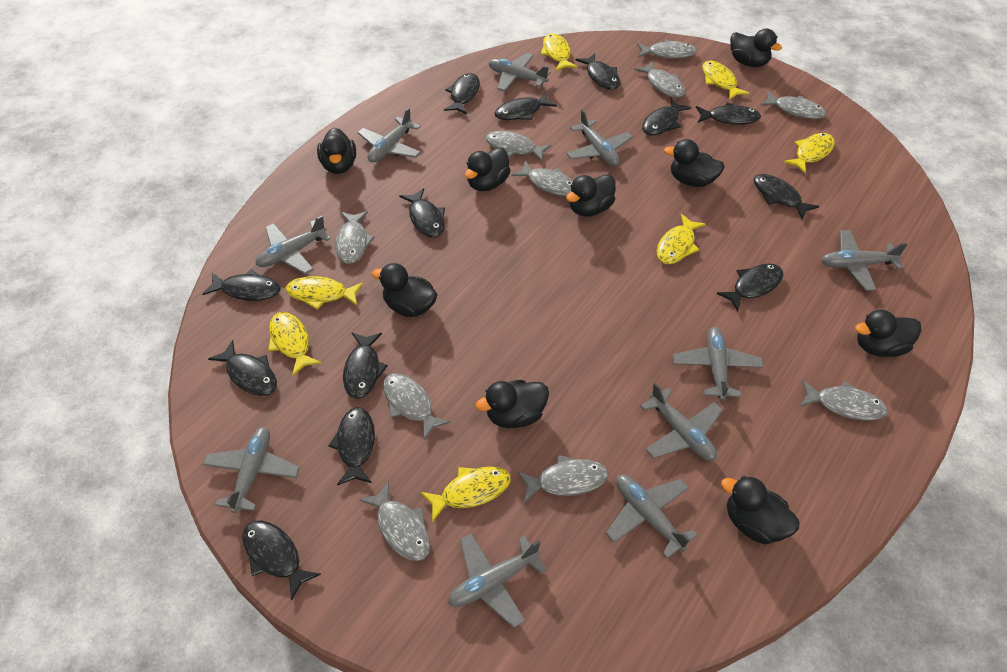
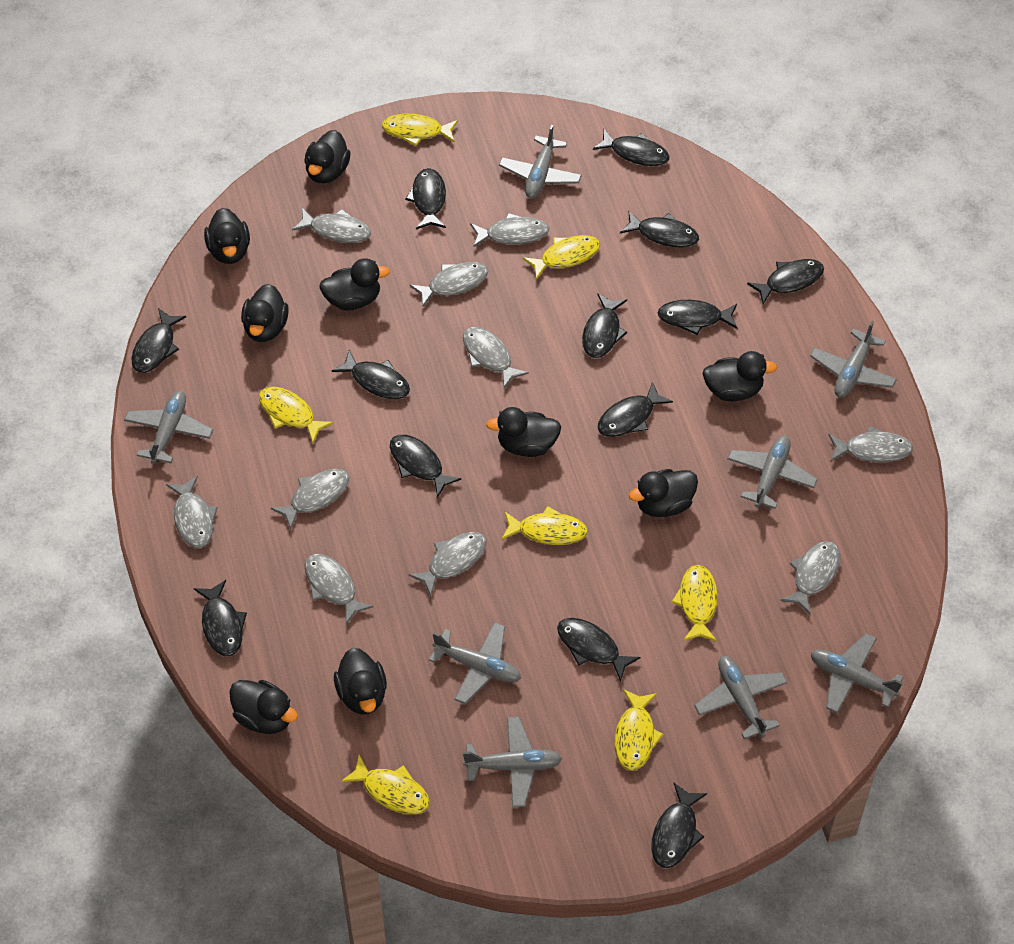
grey plane: [203,427,300,513] [255,215,331,274] [358,107,421,163] [448,534,547,628] [488,53,551,92] [566,109,633,166] [606,475,698,558] [640,383,723,461] [673,327,763,401] [821,230,908,291] = 10 -> [124,391,213,464] [429,622,521,704] [463,717,562,807] [499,125,582,199] [694,656,788,739] [727,435,818,509] [810,321,897,398] [811,633,903,713] = 8

